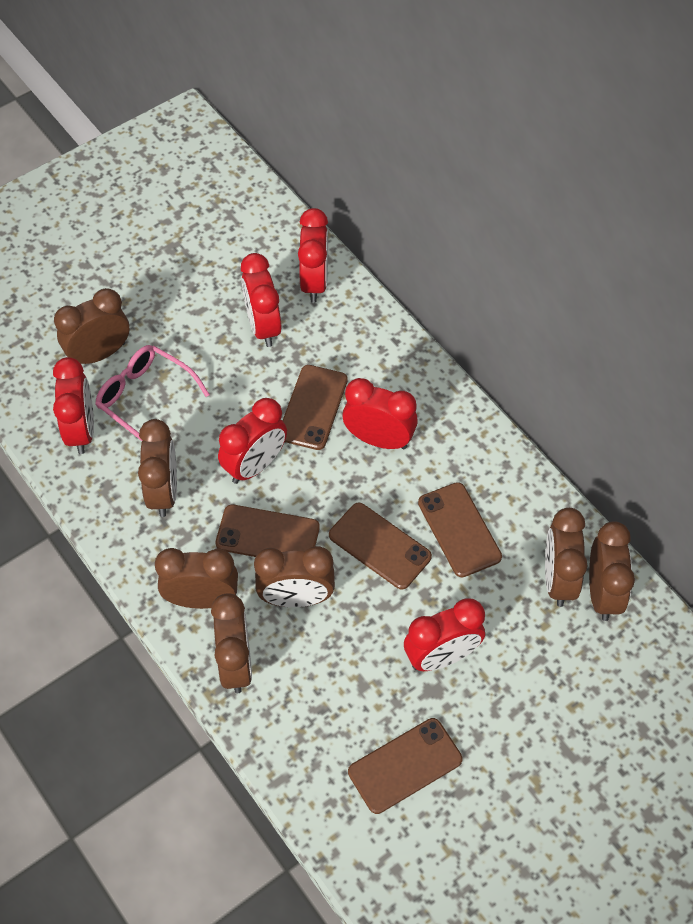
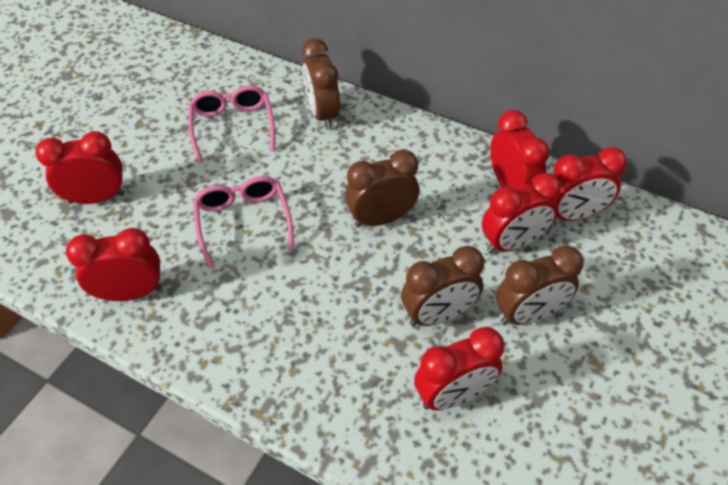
brown clock: [54,288,130,364] [138,419,177,517] [155,548,238,609] [211,594,252,693] [254,546,335,607] [545,508,588,607] [589,521,635,621] = 7 -> [302,38,340,130] [345,150,419,227] [401,246,484,326] [496,245,584,325] = 4
brown phone: [216,505,320,557] [282,365,348,450] [329,503,432,590] [348,718,462,814] [418,482,502,577] = 5 -> none = 0
pink glasses: [95,345,210,441] = 1 -> [189,85,275,162] [193,176,294,269] = 2

